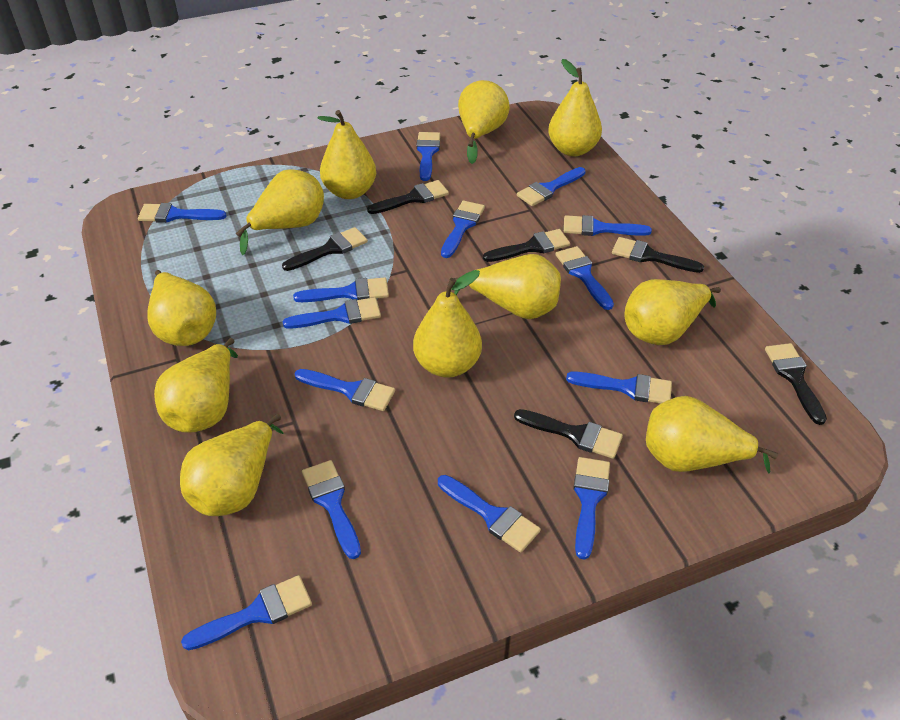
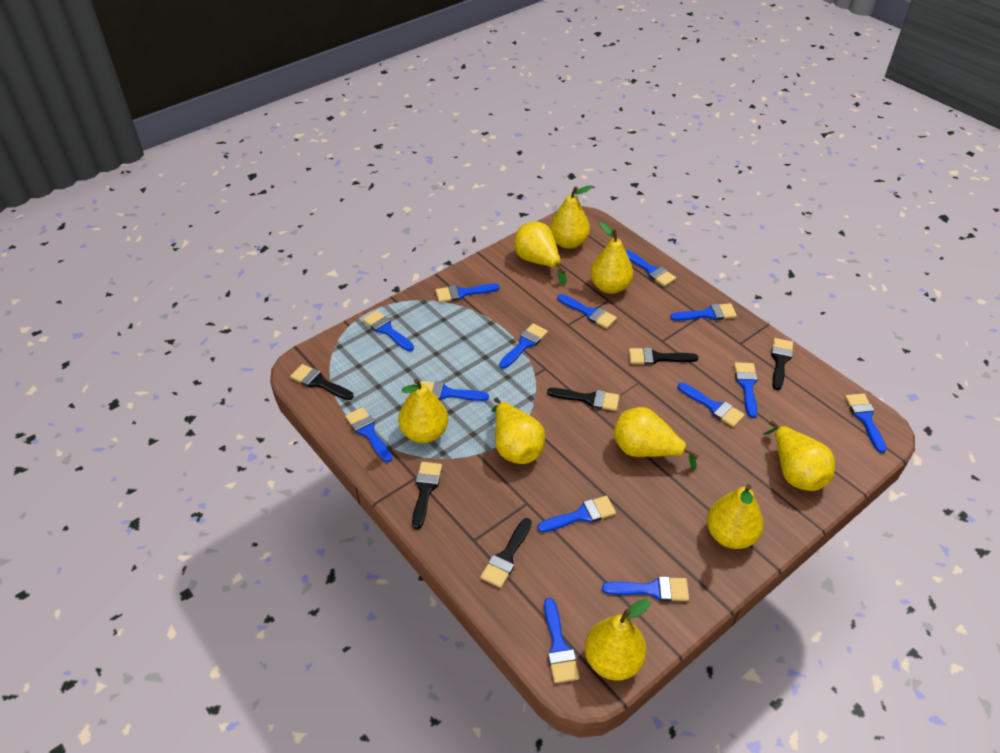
yellow pear: [147,270,216,346] [154,338,238,433] [180,414,283,516] [236,169,324,255] [317,110,376,199] [413,270,482,378] [454,254,561,319] [458,80,510,164] [548,59,602,156] [624,279,721,345] [646,396,778,474] = 11 -> [398,379,448,443] [492,397,545,464] [514,222,566,285] [550,185,593,249] [585,599,650,680] [590,222,633,294] [614,407,699,469] [707,484,764,549] [763,421,835,491] = 9

